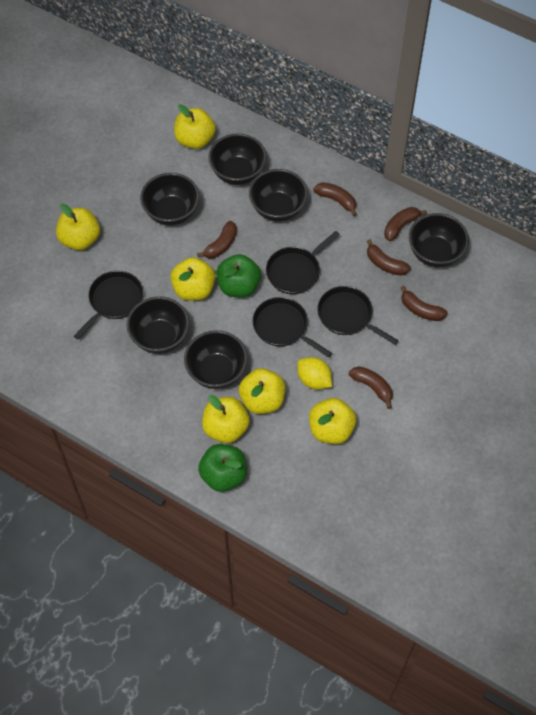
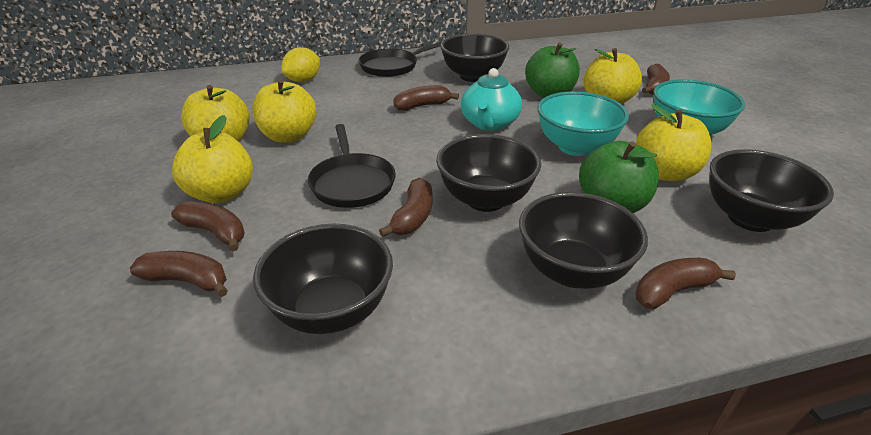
black bowl: [127,297,189,354] [140,173,199,226] [184,330,248,389] [208,133,267,185] [249,169,308,222] [409,213,469,268] = 6 -> [253,224,393,334] [436,134,541,212] [440,33,509,82] [519,192,648,289] [710,149,834,232] = 5
black pan: [74,271,143,340] [253,297,332,358] [266,231,340,294] [317,286,399,345] = 4 -> [308,124,396,208] [359,41,442,77] = 2
turquoise bowl: none = 0 -> [538,91,629,156] [653,79,745,135] = 2
turquoise teapot: none = 0 -> [461,68,522,131] = 1
yellow apple: [56,204,100,250] [171,257,216,301] [174,104,216,149] [202,395,250,443] [239,368,285,414] [309,398,356,444] = 6 -> [172,115,253,204] [181,85,250,142] [252,79,316,143] [584,48,642,104] [636,104,711,181] = 5

